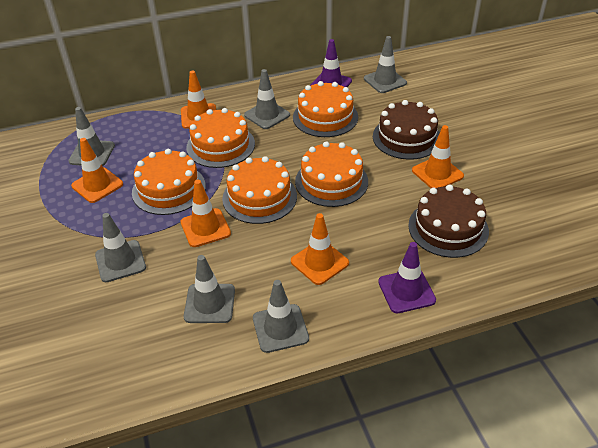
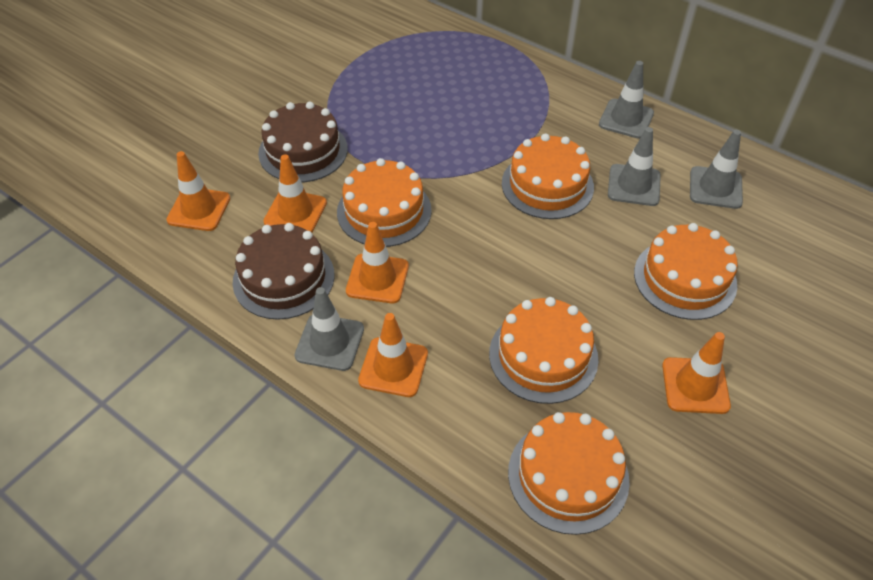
grey traffic cone: [68,107,115,166] [95,213,146,282] [184,255,235,323] [244,69,290,129] [253,280,309,353] [364,36,407,93] = 6 -> [294,287,364,371] [599,61,654,139] [608,127,661,206] [690,130,743,209] = 4
purple traffic cone: [310,39,352,87] [378,242,436,313] = 2 -> none = 0

